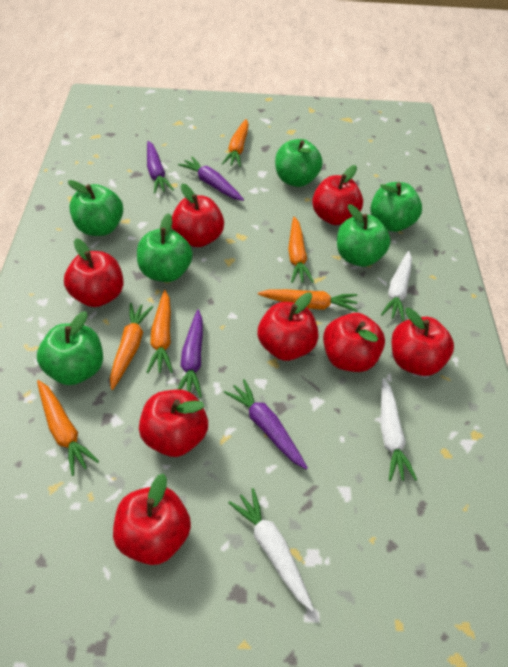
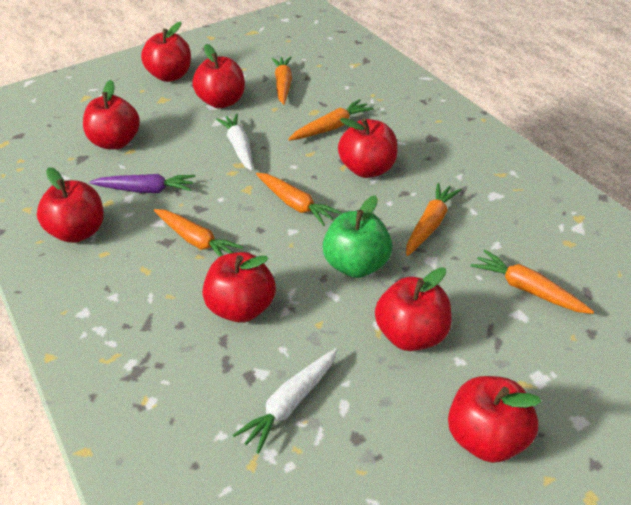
green apple: [37,311,103,385] [68,180,123,236] [137,213,193,282] [275,139,323,187] [337,204,391,267] [370,182,422,232] = 6 -> [322,195,392,278] = 1
purple carrot: [147,141,174,193] [177,310,203,398] [178,156,244,201] [224,379,308,469] = 4 -> [89,174,195,193] = 1
white carrot: [228,488,314,611] [381,251,412,321] [381,378,417,481] = 3 -> [216,114,253,171] [233,348,338,454] = 2

